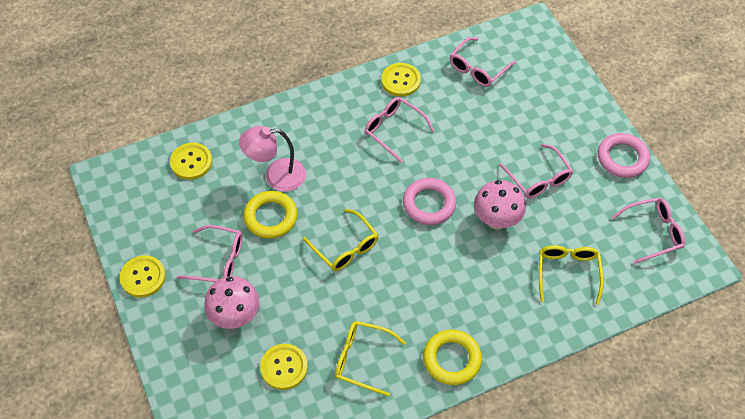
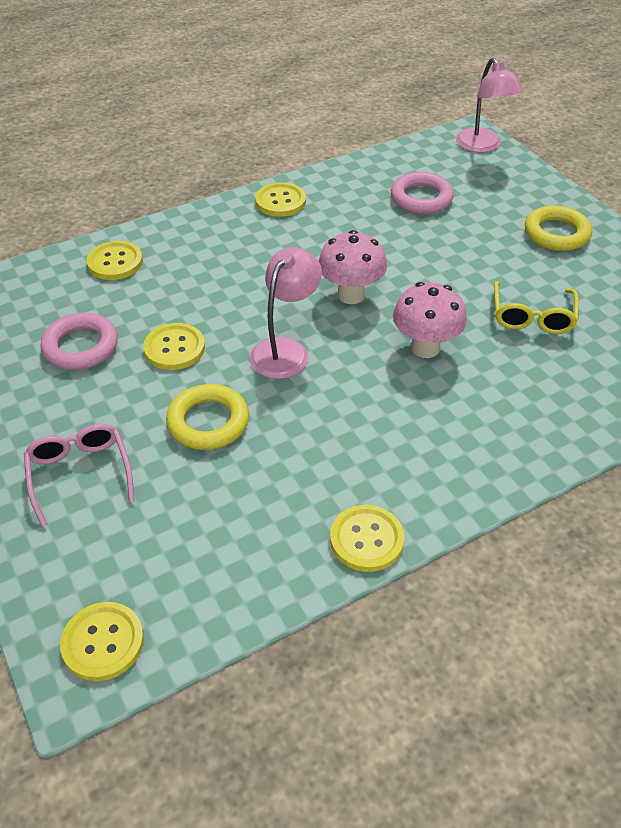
pink glasses: [177,225,243,282] [365,97,435,163] [450,37,516,87] [499,144,573,199] [611,198,685,264] = 5 -> [24,424,135,527] = 1
pink lamp: [239,126,306,192] = 1 -> [250,247,322,379] [456,58,523,153] = 2
yellow button: [120,255,166,298] [170,143,212,180] [260,344,308,390] [381,63,421,97] = 4 -> [60,602,144,681] [86,241,143,280] [143,323,205,370] [255,183,306,217] [330,505,405,572] = 5
yellow glasses: [303,209,378,271] [335,321,406,396] [539,245,604,305] = 3 -> [494,281,579,334] = 1

